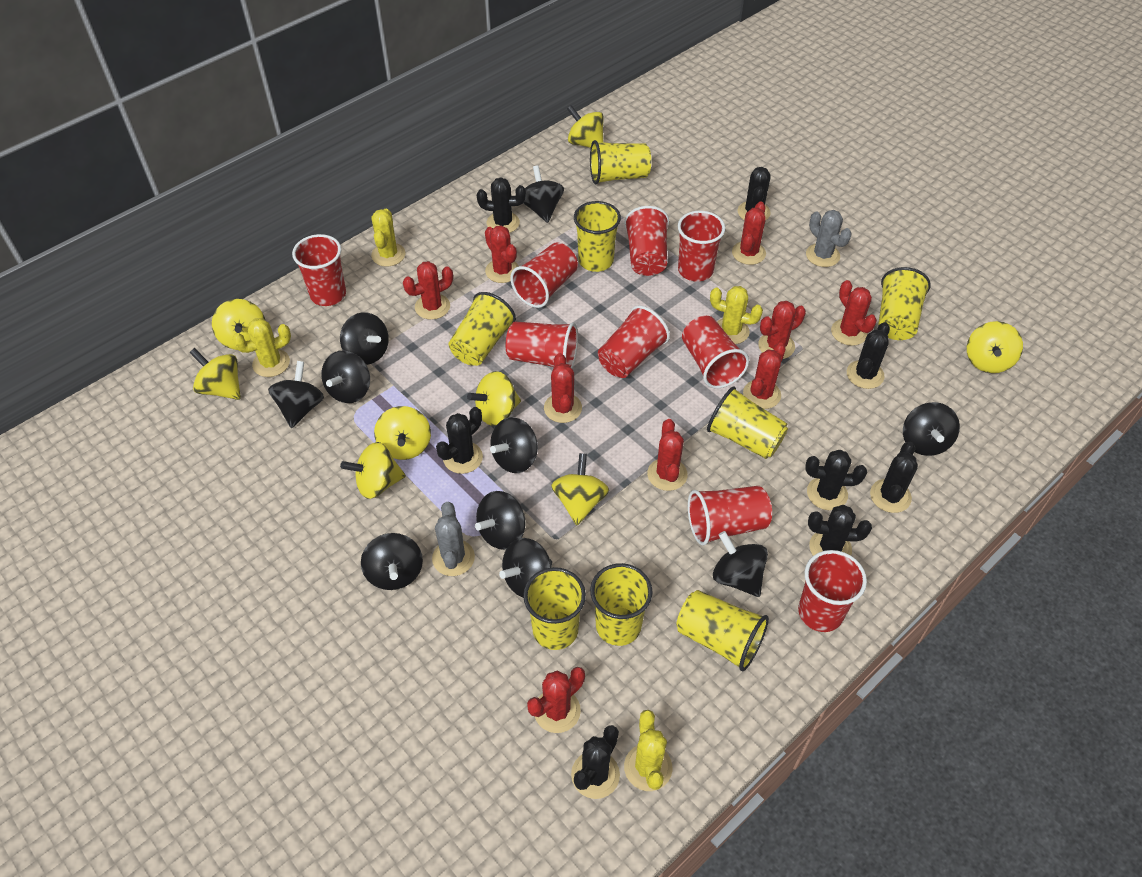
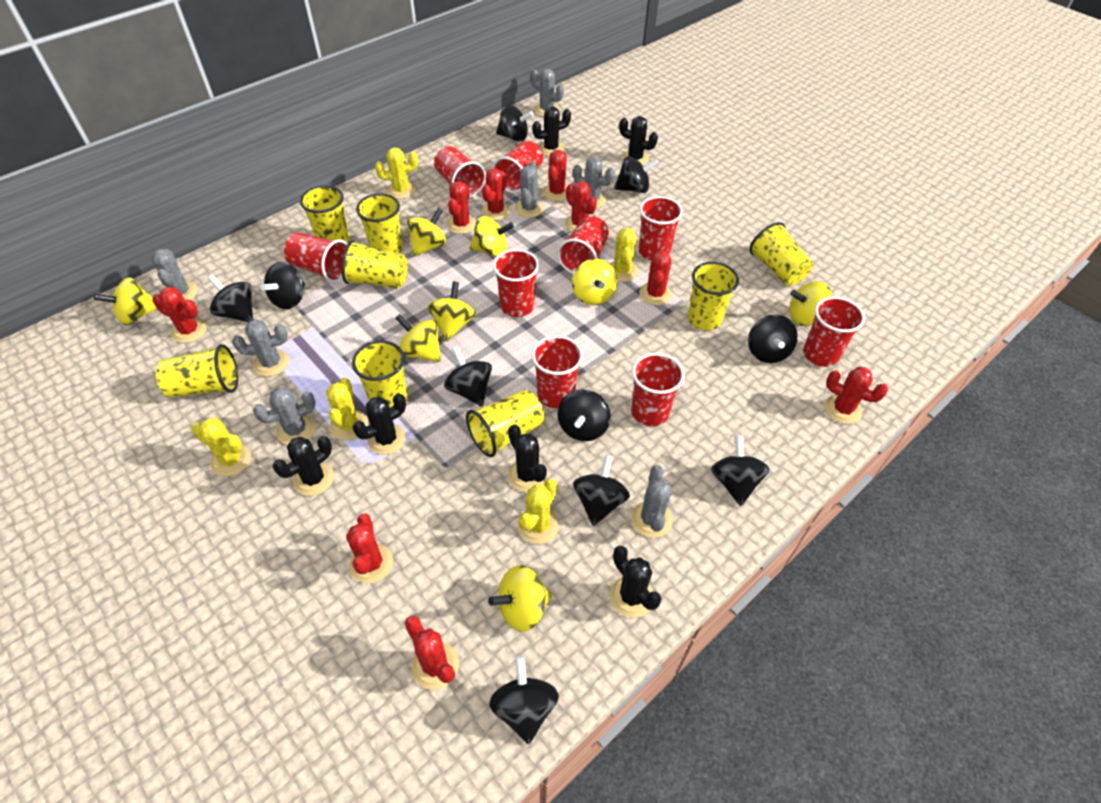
black cactus: [436,407,483,474] [477,177,526,233] [571,725,620,799] [738,167,771,220] [805,450,867,510] [808,505,872,556] [847,322,890,389] [870,442,918,513] = 8 -> [273,436,334,496] [353,393,406,455] [508,424,548,492] [532,107,571,156] [610,546,662,618] [619,116,658,165] = 6
grey cactus: [432,502,475,576] [806,210,852,267] = 2 -> [151,249,198,300] [232,319,289,377] [253,387,316,445] [515,161,544,218] [531,68,564,116] [573,157,615,208] [631,465,673,538] = 7
yellow cactus: [232,318,291,377] [371,209,405,267] [624,710,673,791] [710,286,763,344] = 4 -> [192,418,251,477] [326,378,368,441] [375,148,418,199] [518,479,559,544] [610,228,638,282] = 5

